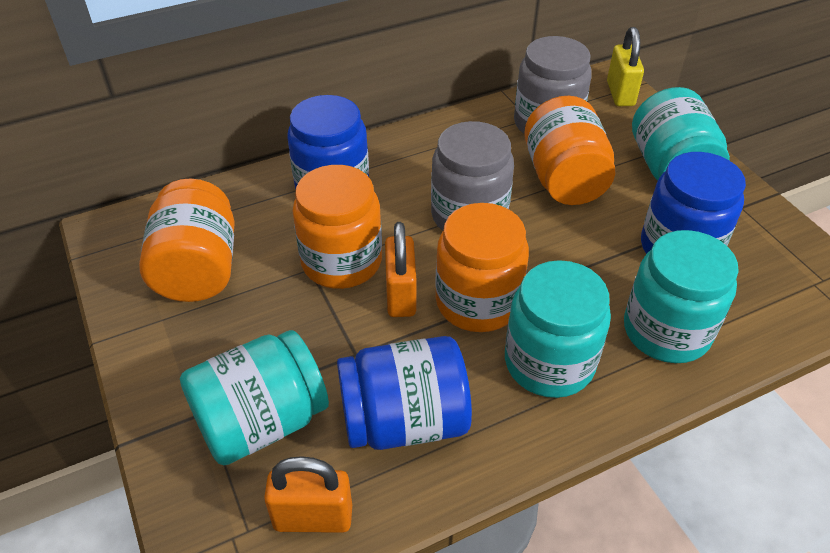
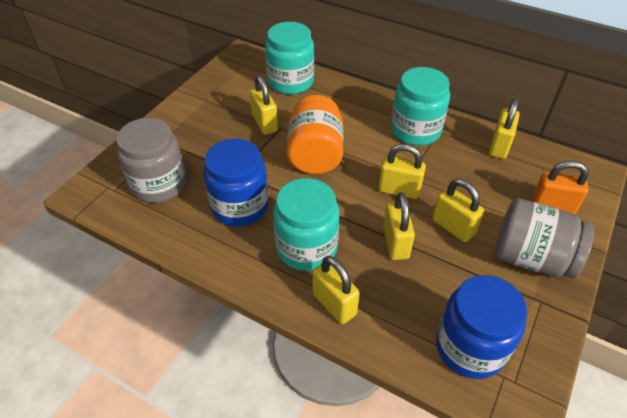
blue jar: [288,95,369,189] [337,336,472,450] [641,152,746,254] = 3 -> [204,139,269,227] [436,275,527,379] = 2
orange jar: [139,178,235,302] [293,165,382,289] [435,203,529,332] [524,96,615,205] = 4 -> [287,95,344,174] = 1
orange padlock: [264,456,352,533] [385,222,416,317] = 2 -> [532,161,589,214] = 1
turquoise jar: [180,330,329,465] [505,260,611,398] [624,230,739,363] [632,87,730,180] = 4 -> [265,22,314,94] [273,178,340,271] [391,67,450,146] = 3
yellow padlock: [607,27,644,106] = 1 -> [250,75,278,135] [312,256,360,324] [378,144,426,199] [383,192,415,260] [432,179,484,242] [489,98,520,159] = 6

